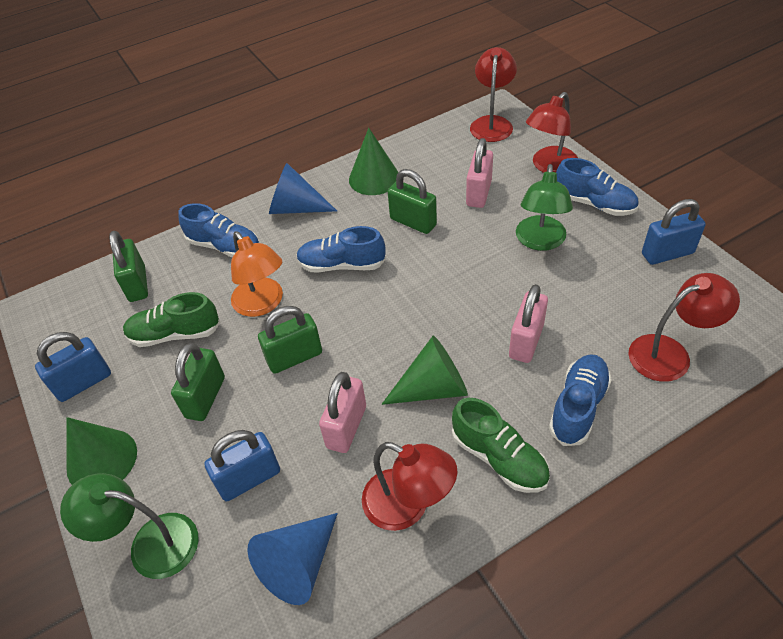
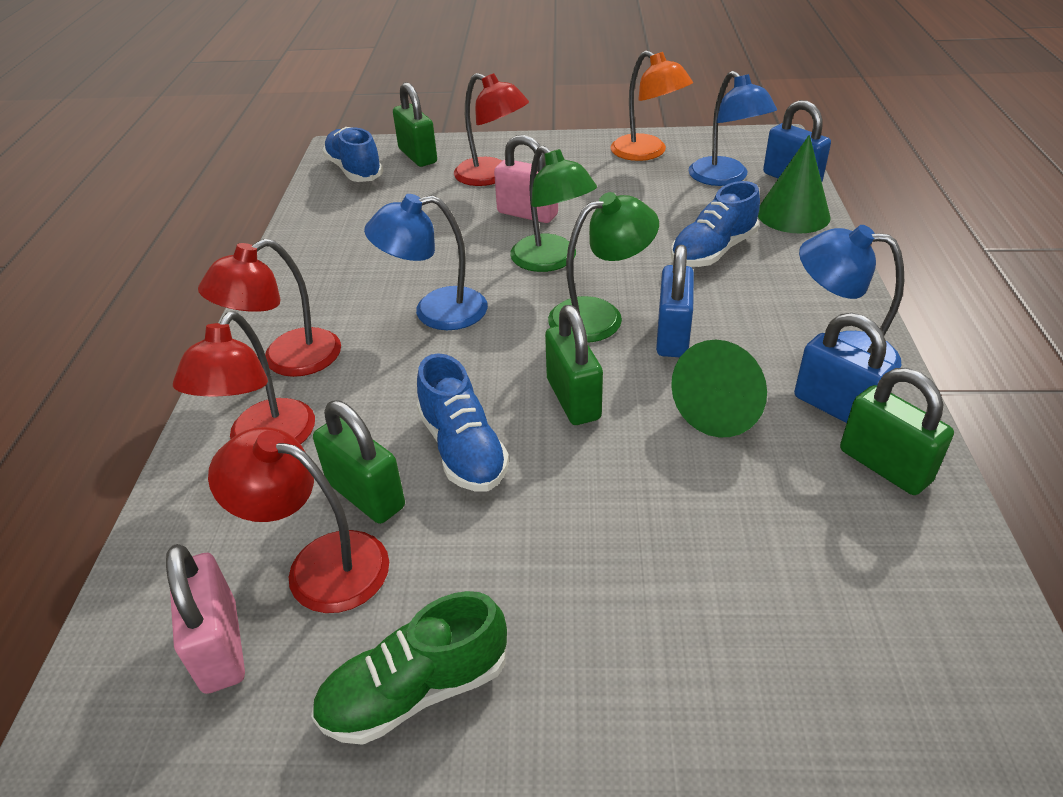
blue cone: [247,513,338,605] [269,163,337,214] = 2 -> none = 0
blue lamp: none = 0 -> [364,194,488,330] [688,71,777,186] [799,225,904,368] = 3
blue shoe: [178,203,259,257] [296,226,386,272] [549,354,612,446] [556,158,638,216] = 4 -> [322,127,383,182] [417,353,509,492] [671,181,760,267] = 3
green cone: [66,417,137,485] [349,128,399,195] [382,336,468,405] = 3 -> [671,340,767,437] [758,135,831,234] = 2
green shoe: [123,292,220,347] [452,398,550,493] = 2 -> [311,591,507,745] = 1
pink padlock: [319,372,366,453] [466,138,493,208] [509,284,548,363] = 3 -> [166,544,245,694] [494,135,558,223] = 2

